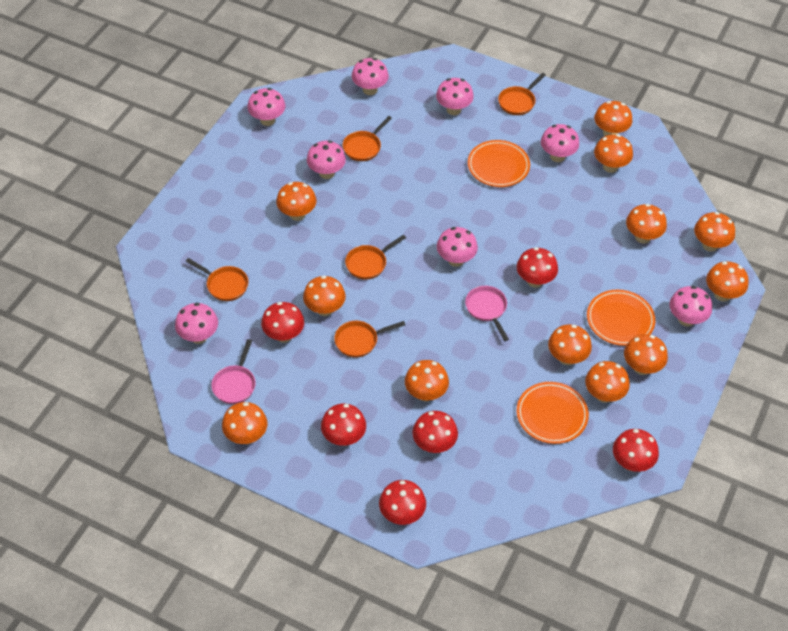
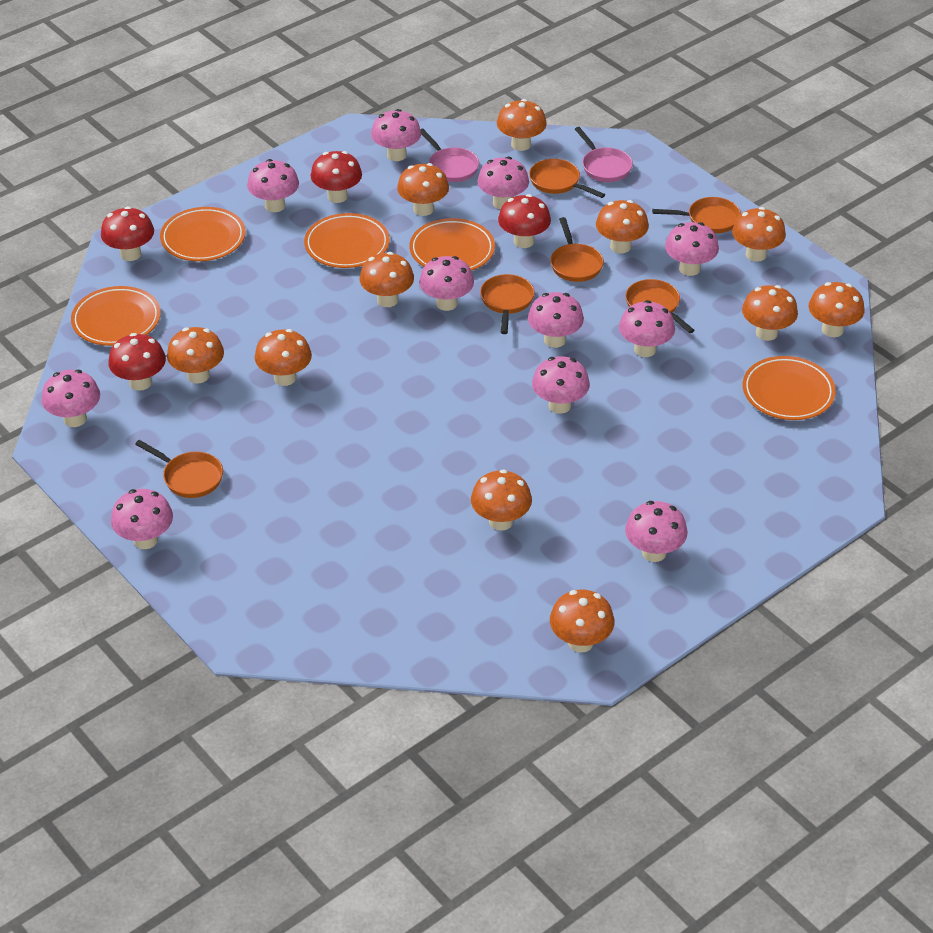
orange mushroom: [222,402,267,444] [276,182,317,221] [303,276,346,316] [405,360,449,401] [548,324,592,365] [585,361,630,403] [594,101,633,136] [594,134,633,173] [624,334,668,375] [626,204,667,243] [694,212,735,252] [706,261,748,302] = 12 -> [167,327,224,383] [255,329,312,386] [360,252,414,307] [397,163,449,216] [471,469,532,531] [497,99,547,151] [550,589,615,653] [596,200,649,253] [732,207,786,262] [742,285,798,341] [809,282,865,337] = 11
orange pan: [186,258,248,301] [334,321,405,358] [343,116,392,161] [345,235,406,279] [498,73,546,115] = 5 -> [135,440,223,498] [480,274,535,334] [529,159,605,198] [550,217,604,282] [626,279,695,333] [652,197,741,233] = 6
orange plate: [468,140,530,187] [517,382,589,444] [587,290,655,346] = 3 -> [71,286,161,346] [160,207,246,261] [304,213,390,268] [409,218,495,271] [743,356,836,420] = 5
pink mushroom: [175,303,218,344] [248,88,285,126] [307,140,346,179] [352,58,389,95] [436,78,474,115] [437,227,478,267] [541,124,579,162] [669,286,712,327] = 8 -> [42,370,100,427] [111,489,173,549] [247,159,299,212] [371,109,421,161] [419,256,474,311] [477,156,529,209] [528,292,584,348] [532,356,590,414] [619,300,675,357] [625,501,688,562] [665,222,719,276] = 11
red mushroom: [261,302,304,343] [321,404,366,446] [379,480,426,525] [413,411,458,453] [517,247,558,288] [613,429,659,472] = 6 -> [101,206,154,261] [108,333,166,391] [311,151,362,203] [498,194,551,248] = 4

